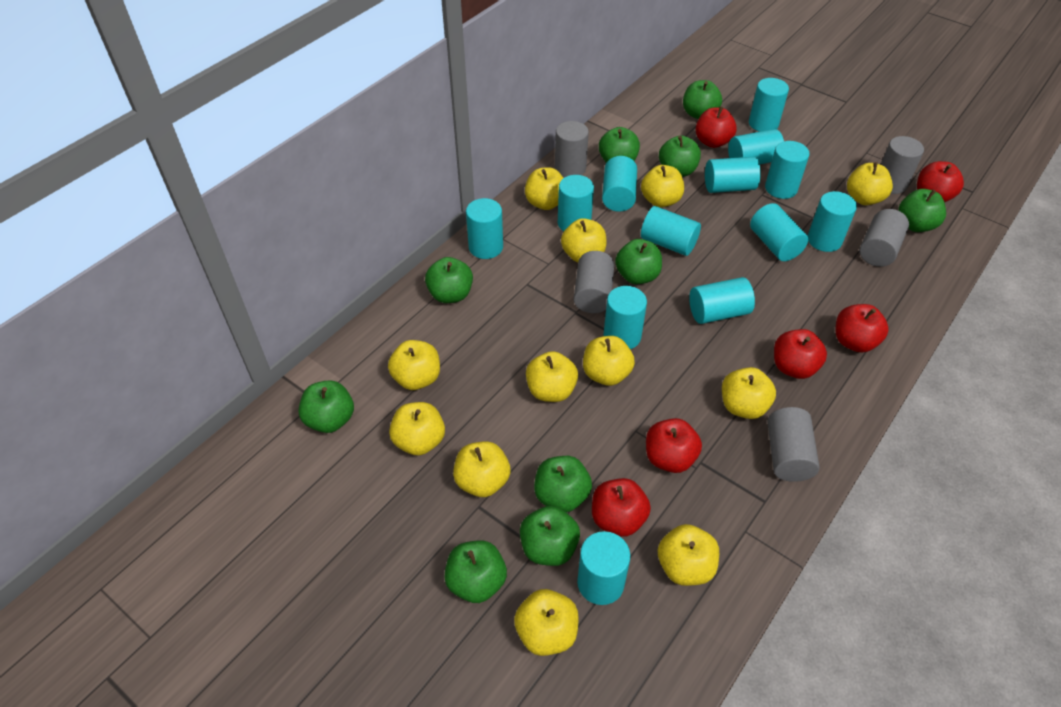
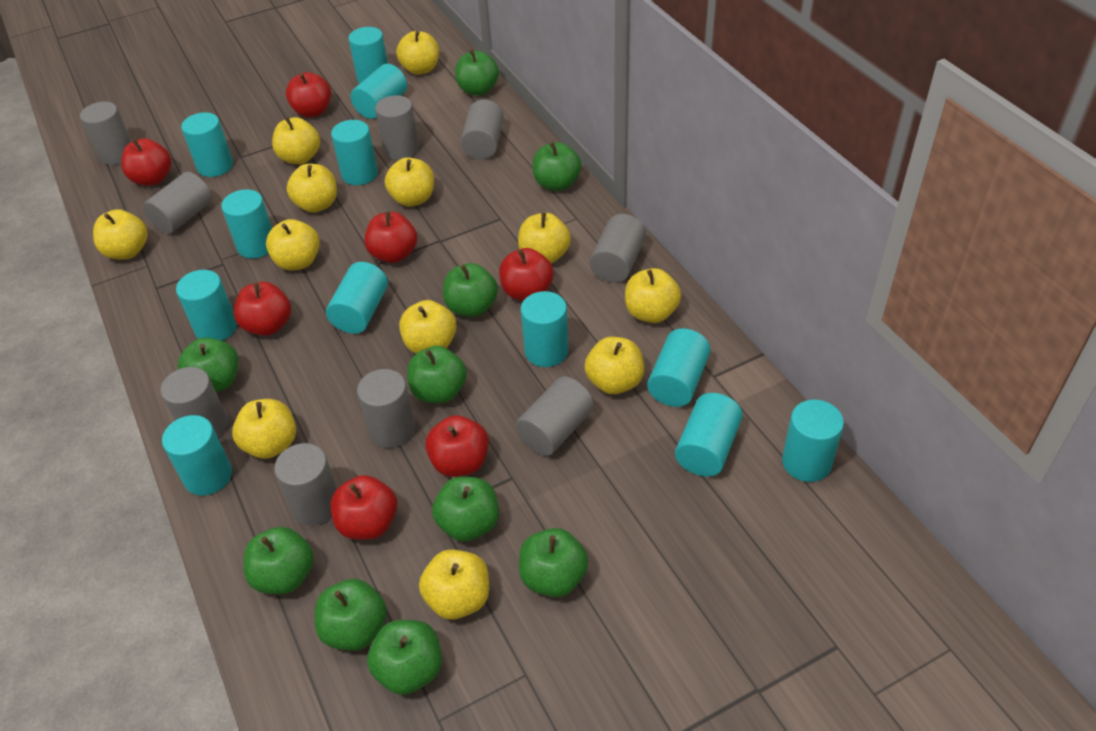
grey cylinder: [555,121,589,177] [574,251,615,313] [767,407,819,482] [860,209,909,267] [881,136,924,194] = 5 -> [80,102,132,165] [143,172,212,234] [160,367,228,438] [274,443,337,525] [357,369,415,448] [375,95,419,160] [460,100,504,160] [516,376,594,456] [590,214,646,283] = 9
red apple: [592,478,651,537] [646,418,702,473] [695,106,737,148] [774,329,827,379] [835,304,889,353] [917,161,964,202] = 6 -> [121,138,172,186] [234,282,291,336] [286,72,331,117] [331,475,397,540] [364,212,417,263] [425,415,489,477] [499,248,554,301] = 7
turquoise cylinder: [466,198,503,259] [558,175,594,231] [577,531,630,605] [602,156,637,212] [603,286,647,349] [641,206,701,256] [689,277,755,324] [705,157,761,193] [728,129,784,164] [749,78,789,132] [750,203,808,261] [765,141,809,199] [808,191,857,252] = 13 -> [162,415,232,496] [176,270,237,341] [181,112,233,177] [221,189,272,259] [326,262,388,334] [331,120,378,185] [349,27,388,84] [351,64,407,119] [521,291,569,367] [647,328,711,407] [675,393,743,477] [782,400,844,482] = 12

